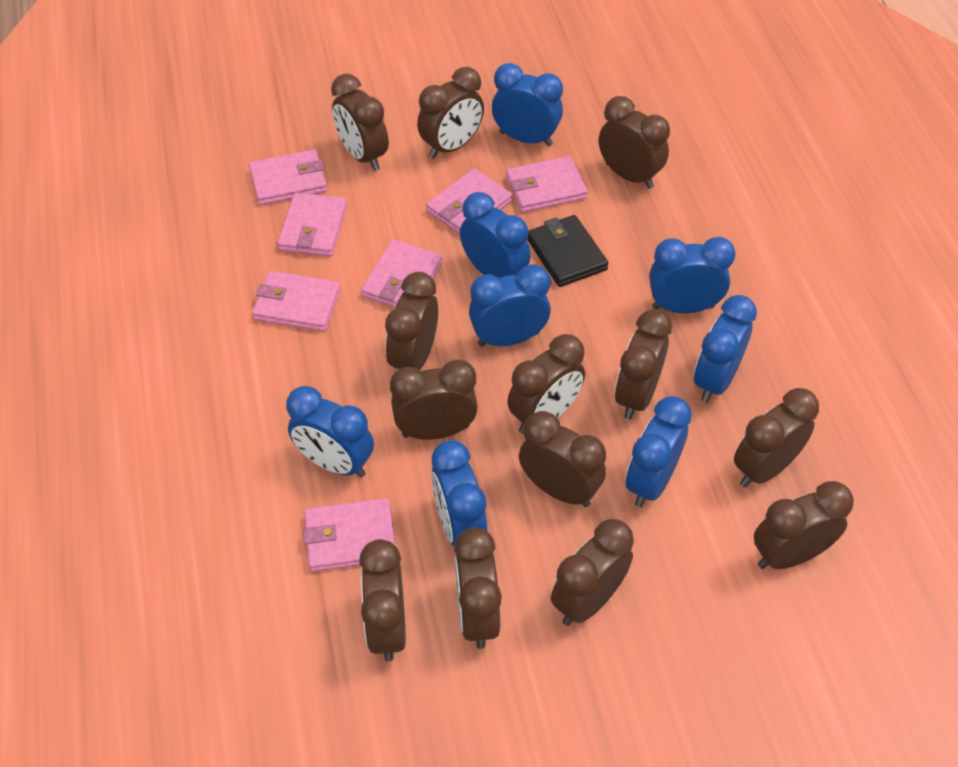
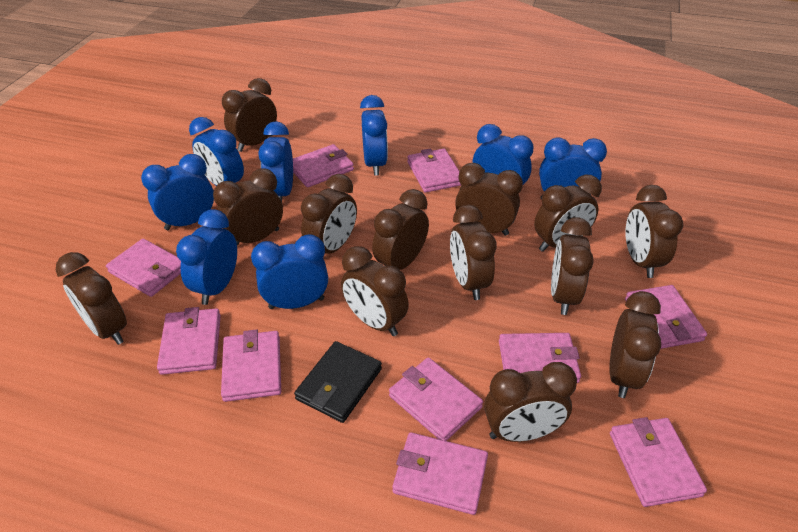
pink wallet: [249,149,327,205] [252,271,341,332] [278,193,347,256] [303,498,395,572] [361,240,442,307] [426,168,512,235] [506,156,588,213] = 7 -> [106,239,181,297] [157,307,221,375] [221,330,281,402] [293,144,354,188] [389,357,483,441] [392,432,488,515] [407,148,461,193] [499,333,581,383] [610,417,707,507] [625,285,707,349] = 10

